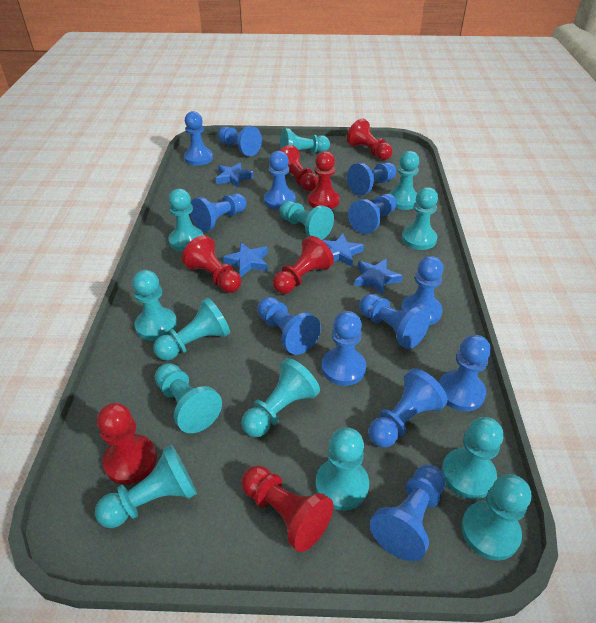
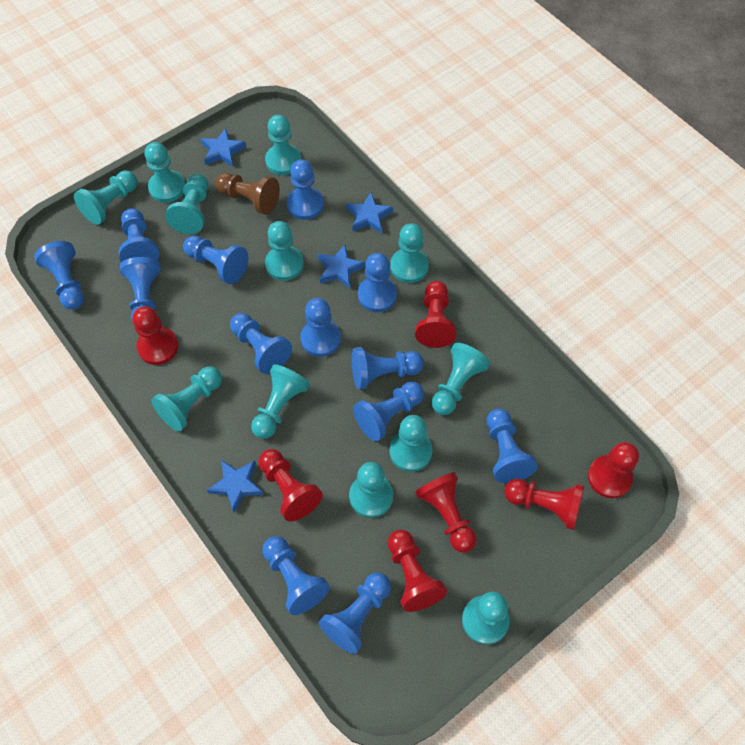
brown pawn: none = 0 -> [215,173,280,215] = 1
turquoise pawn: [95,445,197,528] [132,270,178,341] [154,298,230,361] [155,363,222,433] [168,189,204,252] [241,358,320,437] [279,201,334,240] [280,128,330,153] [315,427,369,511] [388,151,419,210] [402,187,438,250] [442,417,503,499] [461,474,531,561] = 13 -> [74,170,138,225] [145,142,185,203] [152,366,222,431] [165,174,209,234] [251,365,310,439] [265,115,301,175] [265,221,304,281] [349,462,393,518] [390,223,429,283] [390,415,432,472] [432,343,490,415] [462,592,510,645] = 12

